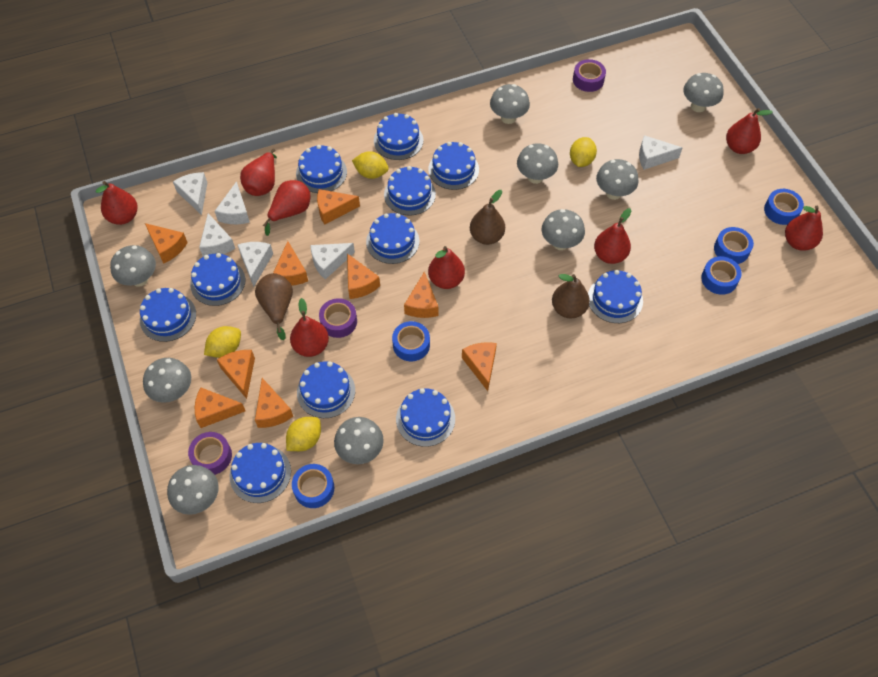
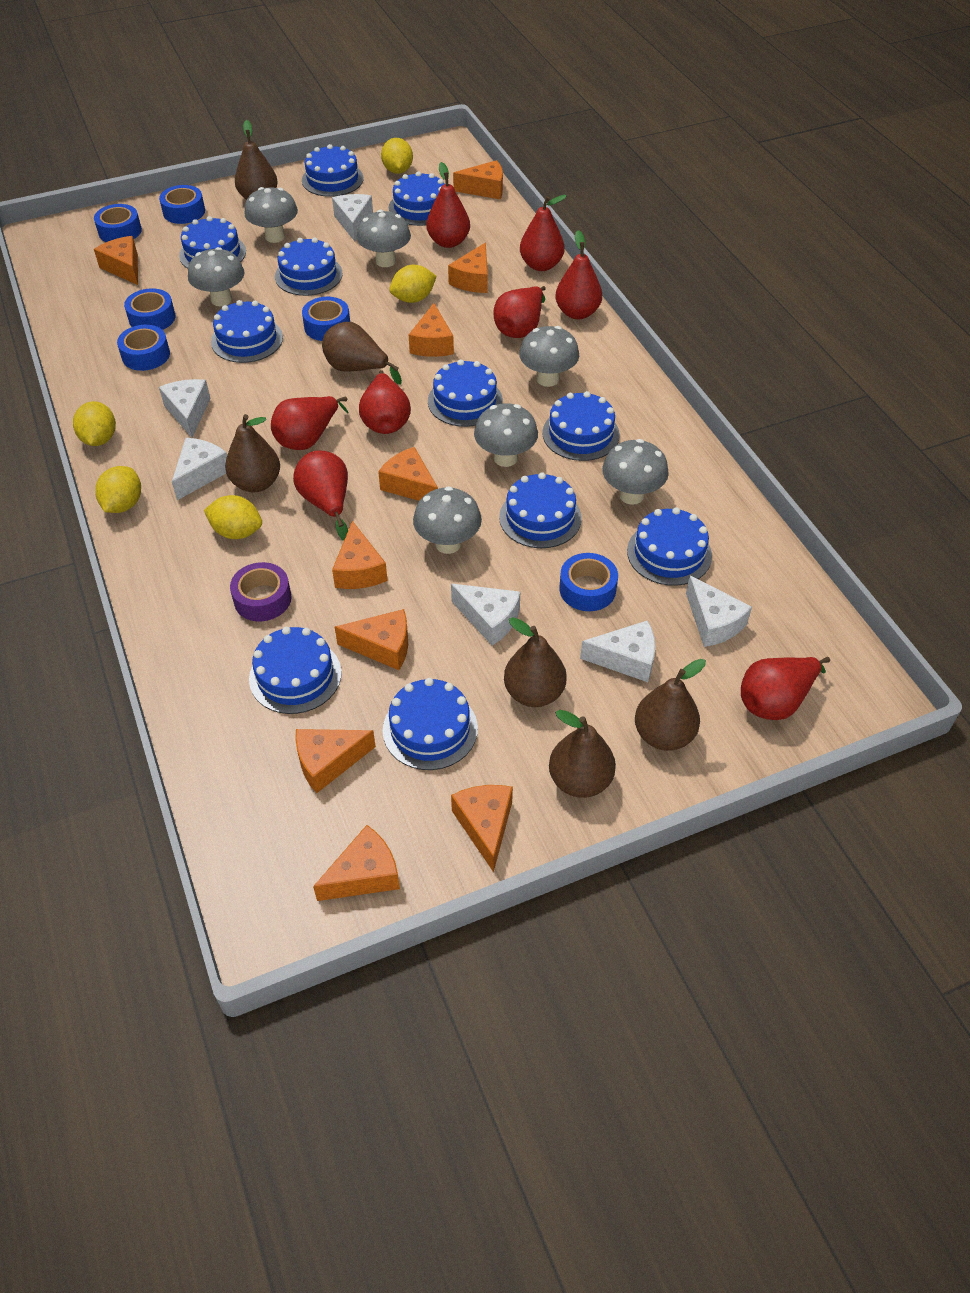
blue tape: [292,464,334,508] [392,321,430,361] [701,256,742,295] [714,227,754,264] [764,189,804,225] = 5 -> [94,204,142,242] [117,325,170,371] [124,288,175,330] [159,185,205,224] [302,297,350,341] [559,553,618,611] = 6
brown pear: [255,273,293,340] [470,190,505,245] [552,274,590,318] = 3 -> [225,414,280,492] [235,120,278,200] [322,322,402,385] [504,617,567,707] [549,710,616,798] [635,659,706,751] = 6
grey mushroom: [110,245,156,286] [143,358,191,403] [167,465,219,515] [334,417,384,464] [490,84,530,124] [517,143,558,184] [542,209,585,250] [596,159,639,200] [683,73,724,112] = 9 -> [188,247,244,306] [244,187,298,243] [357,210,411,267] [413,486,482,554] [474,403,538,467] [519,326,579,387] [602,439,669,505] = 7
orange cheese: [145,223,188,264] [195,388,246,428] [217,350,255,399] [255,378,293,428] [273,241,308,286] [317,189,360,225] [347,254,380,299] [404,271,439,318] [462,342,497,391] = 9 -> [94,236,138,285] [295,729,376,793] [313,825,400,901] [332,521,388,589] [335,609,408,670] [378,447,438,501] [409,303,454,357] [448,243,488,293] [451,785,513,872] [453,160,503,200] = 10
purple tape: [188,432,232,475] [319,298,357,338] [573,59,606,92] = 3 -> [230,562,292,621] = 1
yellow lemon: [204,326,241,358] [286,417,321,451] [352,151,389,179] [570,137,597,167] = 4 -> [73,401,116,446] [95,466,141,513] [204,495,262,539] [381,138,413,174] [389,265,437,303] = 5

